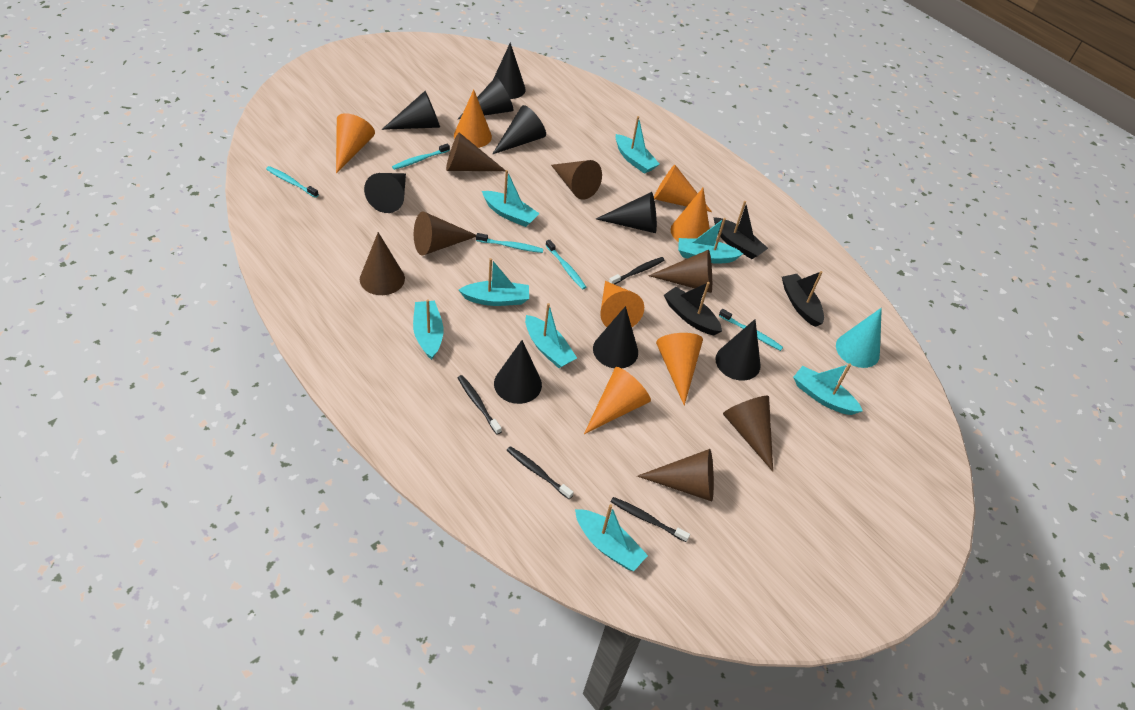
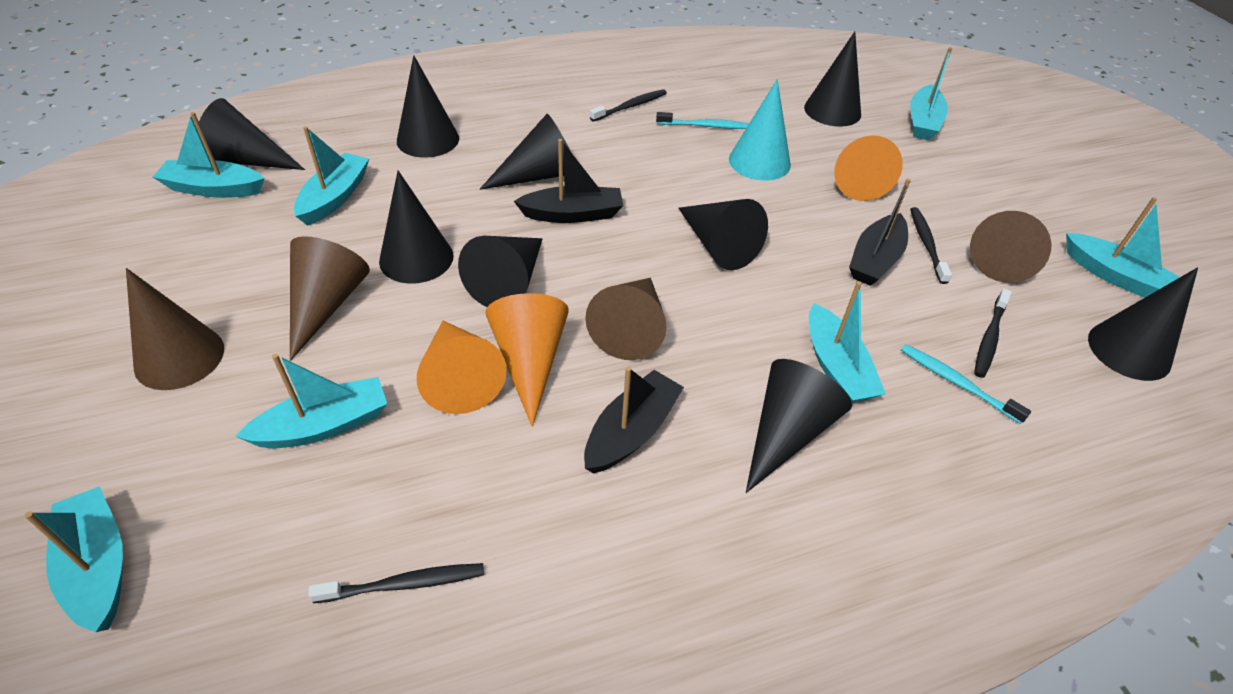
brown cone: [360,232,405,295] [414,212,476,256] [446,133,506,171] [551,160,602,200] [637,449,714,501] [648,250,712,293] [723,396,773,471] = 7 -> [126,268,224,390] [290,236,370,361] [585,278,667,360] [970,211,1052,283] = 4
orange cone: [336,113,375,174] [454,89,492,148] [584,367,651,434] [600,281,644,327] [654,165,712,212] [656,333,703,406] [671,188,710,242] = 7 -> [417,321,507,414] [485,293,569,427] [834,135,903,201] = 3
turquoise boat: [413,300,443,360] [459,258,529,306] [482,170,540,227] [525,303,577,368] [575,504,648,571] [616,116,659,174] [678,218,743,264] [793,364,863,415] = 8 -> [25,486,123,632] [153,112,264,198] [235,354,387,449] [294,127,369,226] [809,281,886,403] [910,47,952,140] [1066,197,1180,298] = 7
turquoise toothbrush: [266,166,319,198] [392,143,450,170] [476,233,543,253] [545,239,586,289] [719,309,783,351] = 5 -> [656,112,749,129] [901,344,1031,424] = 2

